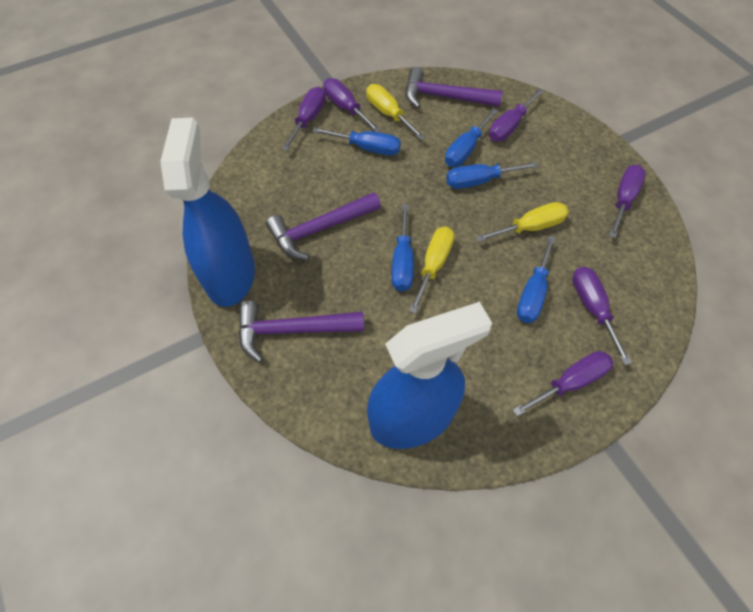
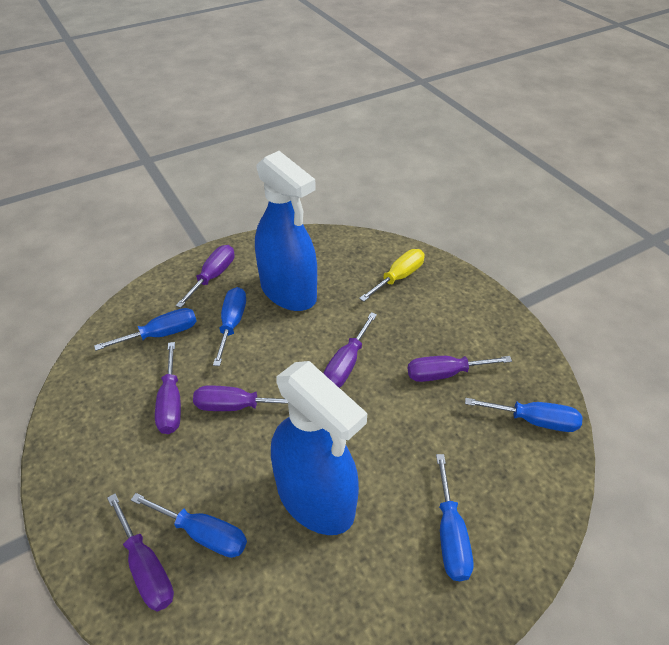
purple hammer: [238,300,364,363] [266,192,381,260] [405,67,503,108] = 3 -> none = 0
yellow screwdriver: [366,84,426,140] [409,227,454,314] [476,202,569,242] = 3 -> [359,249,425,302] = 1

